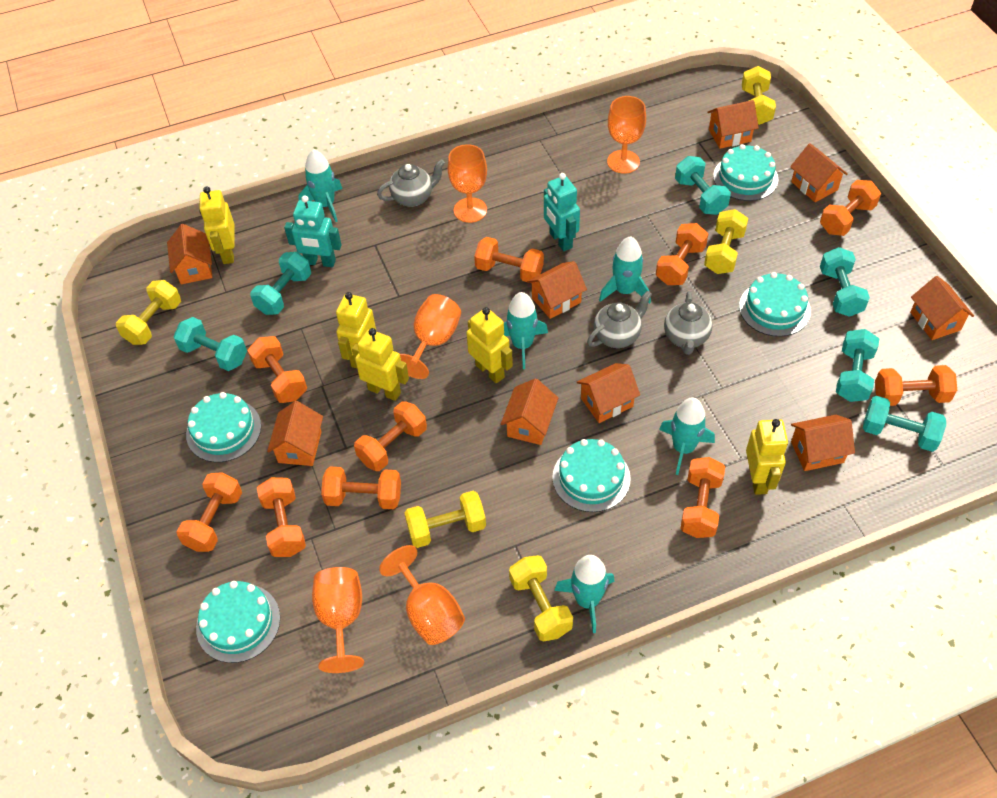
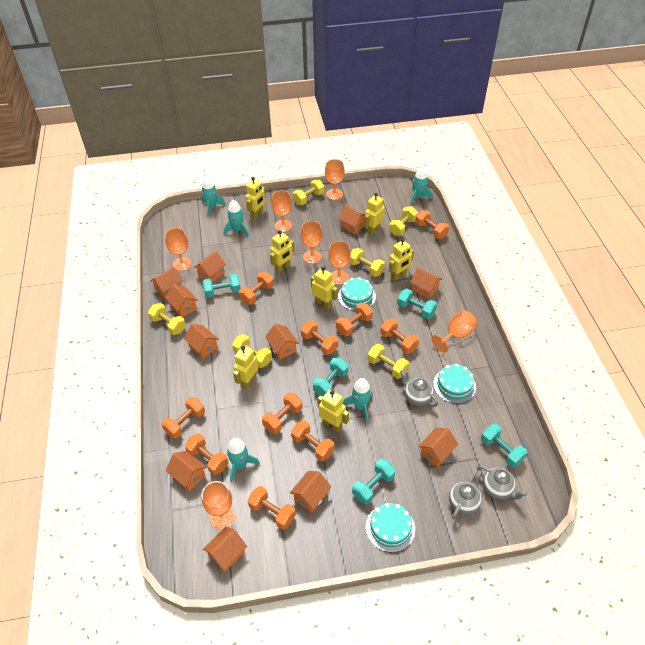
orange goblet: [312,567,364,673] [379,545,465,645] [400,294,461,379] [448,144,487,223] [607,96,646,174] = 5 -> [165,228,192,271] [202,481,235,529] [271,190,292,232] [301,221,323,264] [325,159,345,200] [328,241,351,285] [431,310,477,353] = 7
orange house: [167,224,212,284] [267,401,323,466] [501,378,558,445] [527,261,587,319] [577,363,640,423] [707,100,759,149] [790,143,848,202] [791,415,855,471] [910,276,974,340] = 9 -> [150,267,183,299] [165,284,198,317] [166,451,207,491] [184,324,219,358] [194,251,226,283] [203,526,247,572] [265,324,299,359] [290,471,331,513] [338,205,365,234] [410,267,442,299] [418,428,458,467] = 11
turquoise cake: [186,392,261,462] [196,581,280,663] [552,439,631,512] [713,144,778,201] [739,272,811,337] = 5 -> [338,277,376,311] [366,503,415,553] [433,364,476,404] = 3
turquoise dumbbell: [173,317,247,371] [250,252,311,315] [675,156,731,215] [820,247,870,317] [836,329,879,402] [863,396,946,452] = 6 -> [203,274,241,298] [313,358,349,396] [352,459,395,504] [397,289,437,319] [481,424,527,468] = 5
turquoise robot: [284,195,341,267] [544,173,580,251] = 2 -> none = 0
yellow dumbbell: [116,280,181,345] [404,491,486,548] [509,555,573,642] [704,209,748,274] [742,66,776,125] = 5 -> [148,303,186,335] [232,334,272,368] [293,180,324,205] [349,248,385,277] [368,344,409,379] [389,206,418,236] = 6
yellow robot: [199,186,235,264] [336,292,376,368] [352,328,409,401] [466,307,513,384] [746,419,788,495] = 5 -> [233,346,259,390] [245,177,266,219] [270,230,294,273] [311,267,338,309] [317,389,349,432] [364,193,385,235] [389,238,414,281] = 7

